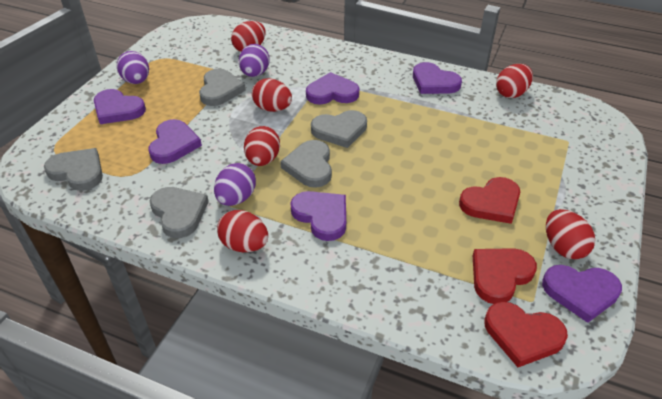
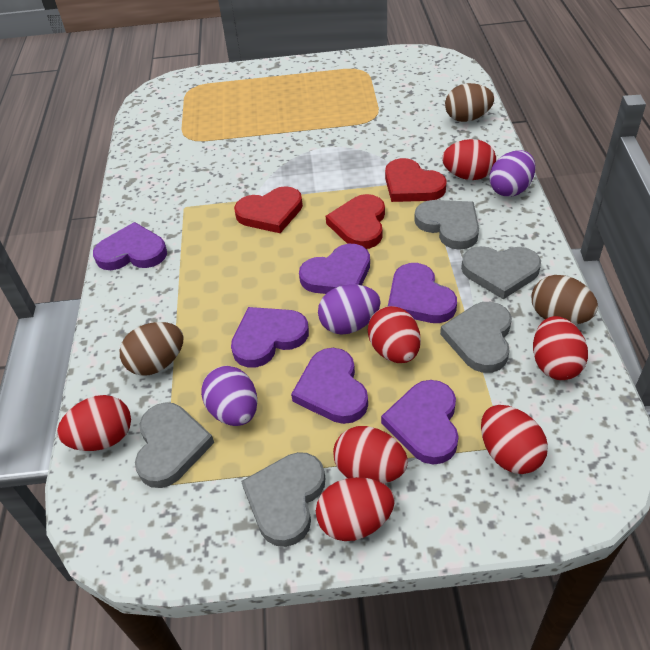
brown egg: none = 0 -> [120,322,183,376] [445,83,494,122] [532,275,598,325] = 3
red egg: [217,210,268,252] [231,21,266,52] [244,126,280,166] [252,78,292,112] [496,64,533,98] [546,209,595,259] = 6 -> [57,395,131,451] [316,477,395,541] [333,426,408,484] [368,306,421,363] [442,139,496,180] [481,405,548,474] [533,316,588,380] = 7

